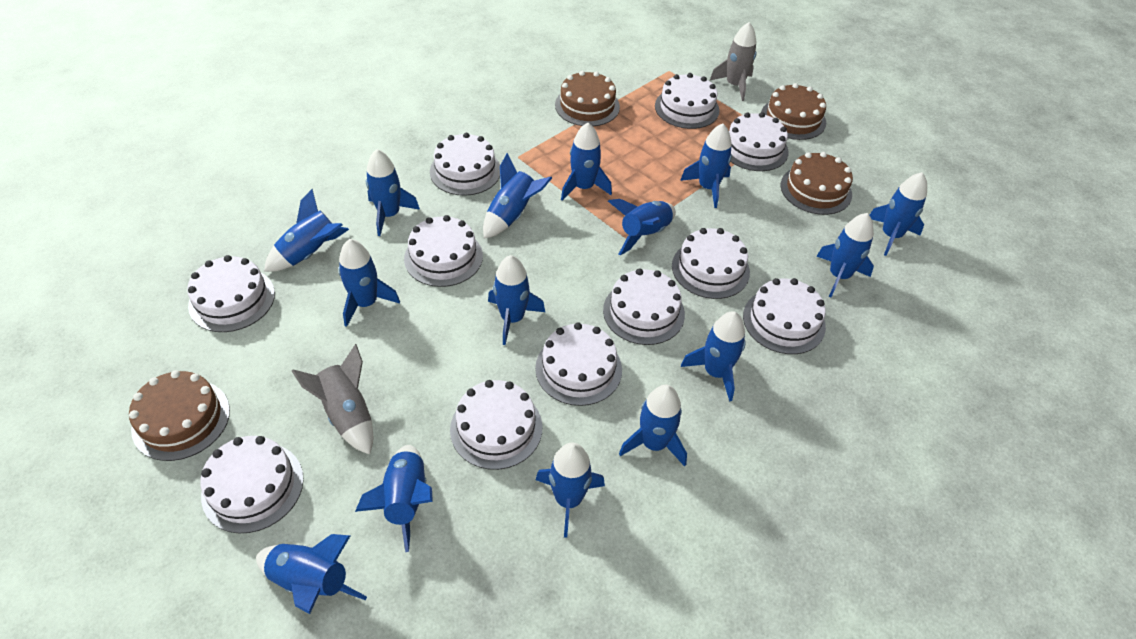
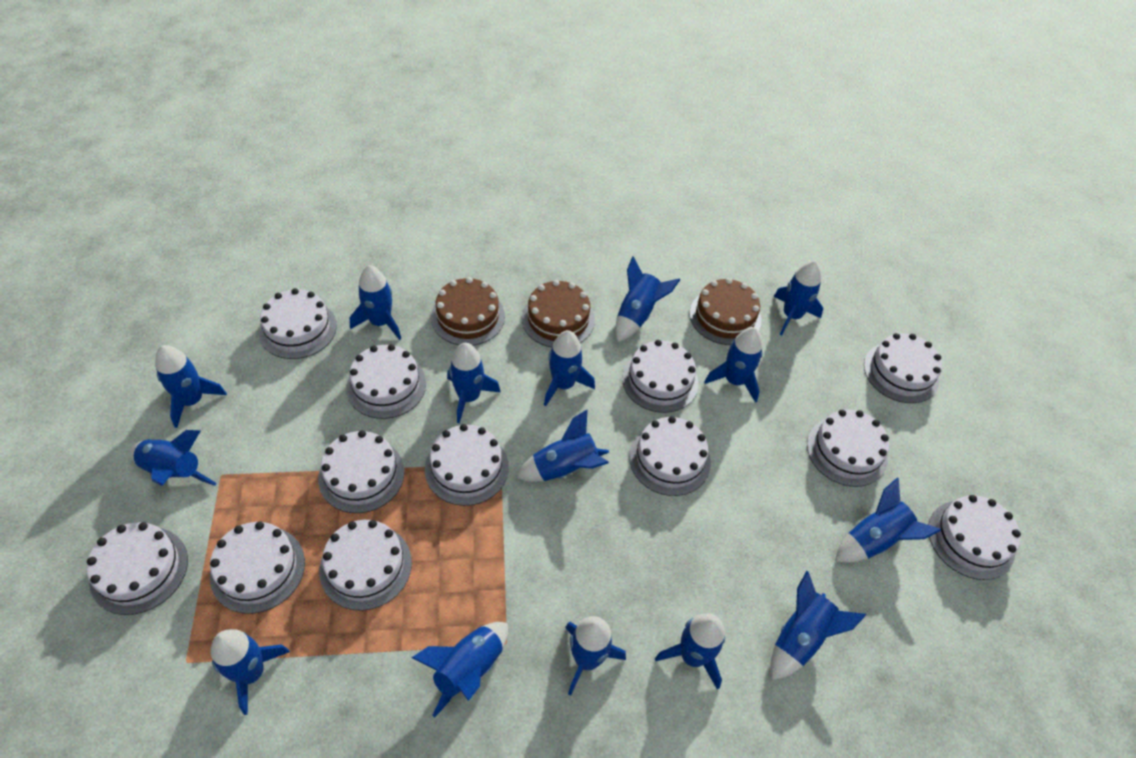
brown cake: [129,370,230,461] [555,71,620,126] [761,83,826,140] [781,152,853,215] = 4 -> [431,277,505,346] [522,280,595,347] [689,278,761,345] = 3
grey rocket: [292,344,373,455] [710,22,757,101] = 2 -> none = 0
white cake: [187,255,275,332] [200,436,304,533] [404,215,483,287] [430,133,500,196] [450,380,542,470] [535,322,622,406] [603,269,685,345] [655,73,719,129] [672,228,750,299] [729,112,789,171] [743,278,826,354] = 11 -> [86,522,188,615] [210,521,305,614] [259,288,337,359] [318,430,405,513] [319,520,412,611] [346,344,426,419] [425,424,509,506] [622,340,698,413] [629,416,711,496] [807,410,889,487] [864,333,942,403] [928,495,1021,580] = 12

